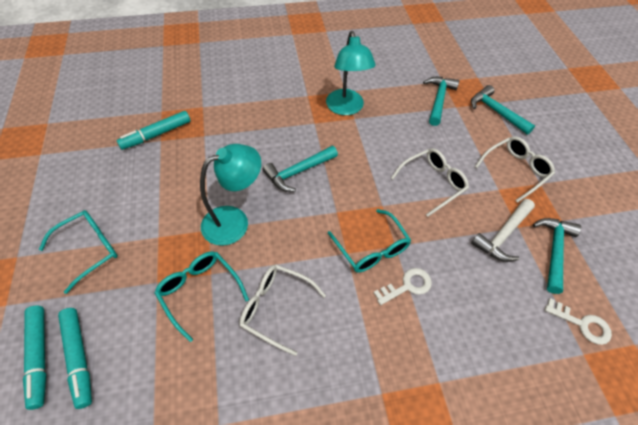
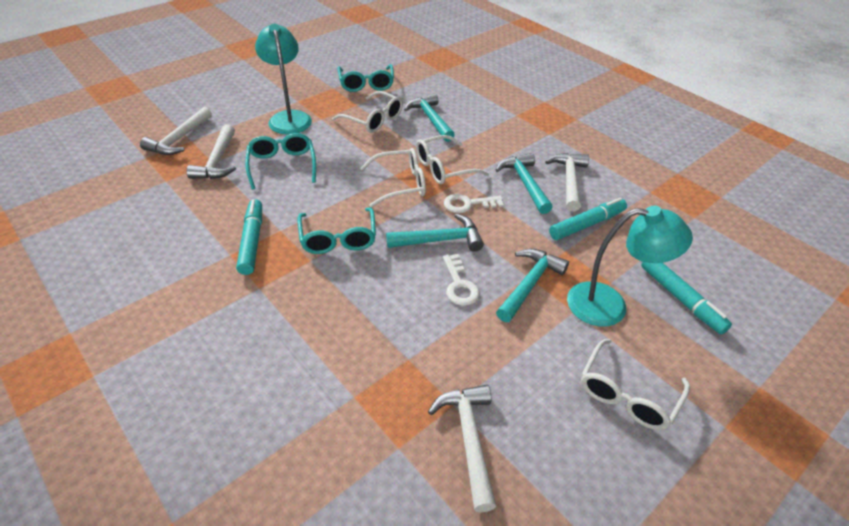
white glasses: [239,265,326,356] [391,148,469,217] [475,136,555,203] = 3 -> [332,91,403,133] [360,148,426,207] [416,135,489,184] [581,339,690,430] = 4
white hammer: [471,199,535,262] = 1 -> [140,107,212,155] [187,124,236,179] [428,385,496,512] [545,153,589,212] = 4

